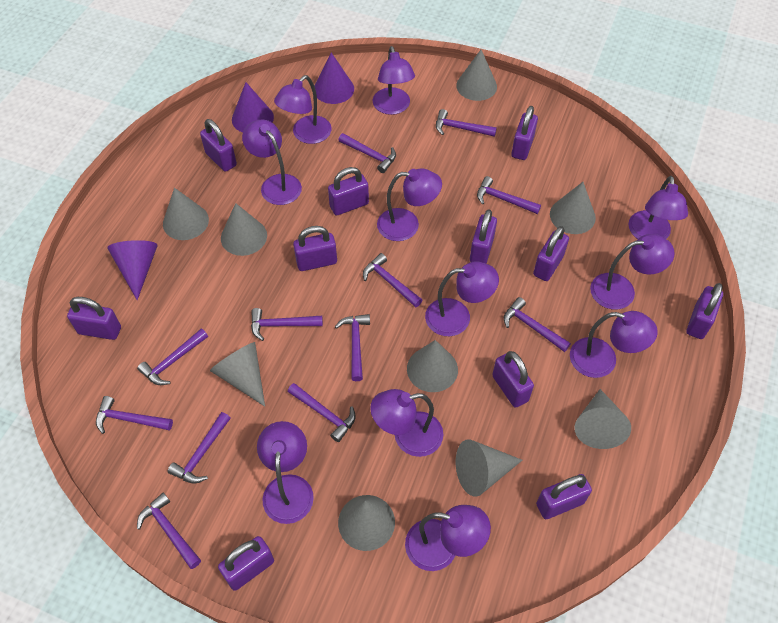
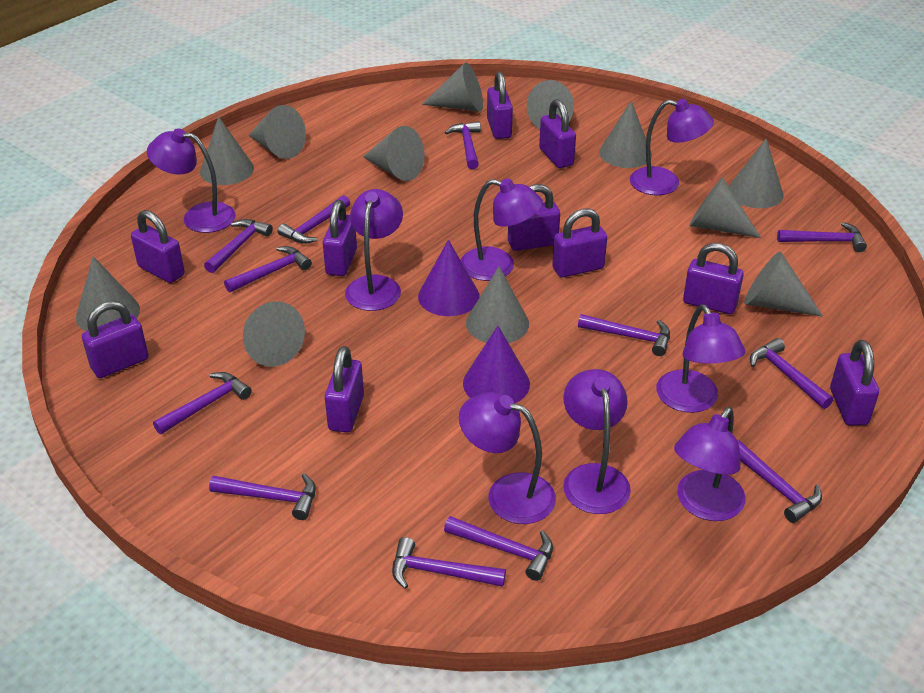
grey cone: [163,188,209,240] [210,342,265,406] [221,203,267,256] [338,495,395,551] [407,340,458,392] [456,50,497,101] [456,439,522,497] [550,182,596,234] [575,389,631,449] = 9 -> [76,256,140,331] [200,116,254,185] [243,301,305,367] [248,105,306,159] [363,126,425,181] [422,63,483,112] [466,266,529,343] [527,80,574,129] [599,101,652,168] [689,177,761,238] [729,138,783,208] [744,251,823,317] = 12
purple cone: [107,240,158,300] [232,82,274,133] [315,52,354,104] = 3 -> [418,240,480,316] [463,326,530,403] = 2
purple lamp: [242,119,302,205] [257,421,314,524] [274,75,332,144] [370,389,443,457] [373,46,415,115] [377,168,442,241] [405,505,491,571] [425,262,499,336] [570,311,658,378] [590,234,675,310] [628,176,688,239] = 11 -> [147,128,236,233] [345,189,403,311] [459,392,556,524] [461,178,543,281] [563,369,631,514] [630,99,714,195] [656,304,745,413] [674,407,746,521] = 8
purple padlock: [67,297,121,340] [200,119,237,172] [218,536,274,591] [293,226,337,271] [328,167,369,216] [470,209,497,263] [492,351,534,408] [511,106,538,160] [533,226,569,281] [536,474,592,519] [686,283,723,339] = 11 -> [82,301,149,378] [131,210,185,283] [323,200,357,276] [325,346,364,432] [487,72,513,139] [508,184,560,251] [539,99,576,168] [552,208,607,278] [683,243,744,314] [830,340,879,426] = 10

